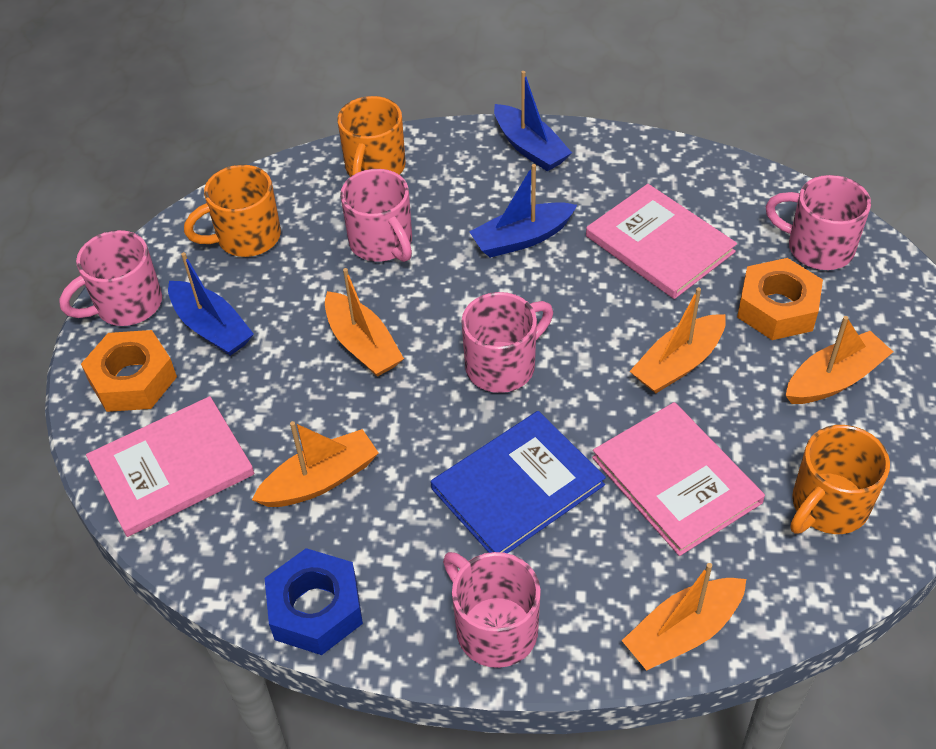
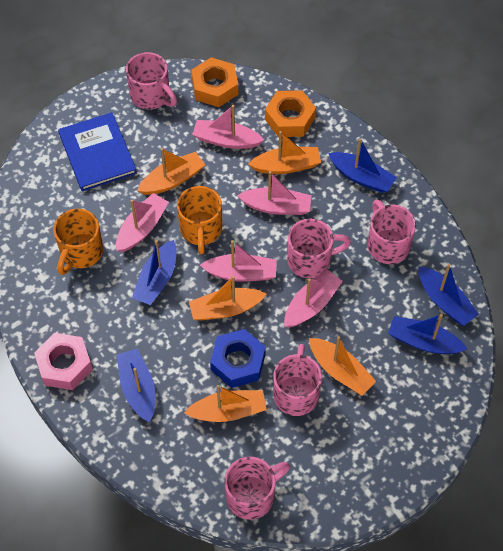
blue boat: [168,252,254,356] [469,164,577,258] [494,71,572,171] = 3 -> [117,349,155,422] [132,240,177,305] [328,138,397,193] [388,314,467,354] [418,264,479,326] = 5
orange mug: [184,165,281,257] [337,96,406,177] [791,425,890,534] = 3 -> [53,209,103,275] [177,186,222,254] = 2
pink boat: none = 0 -> [116,193,169,252] [192,105,264,149] [200,240,277,282] [237,171,312,215] [284,269,343,328] = 5
pink book: [86,396,254,537] [586,184,737,299] [592,402,765,556] = 3 -> none = 0
pink nut: none = 0 -> [34,333,93,390] = 1

